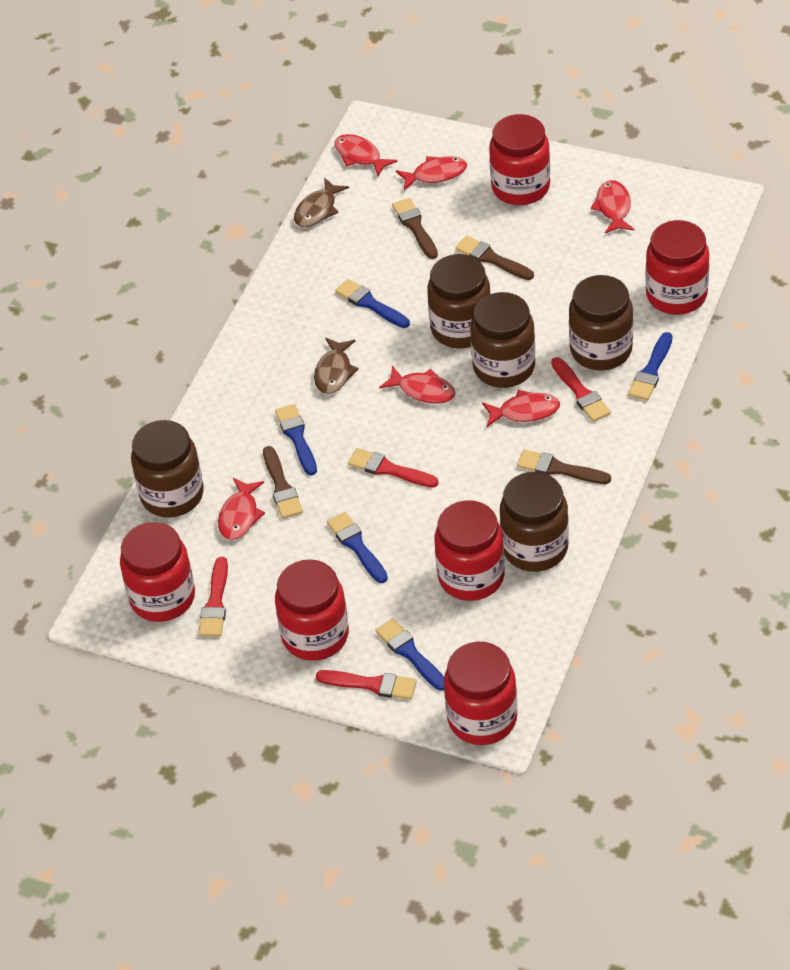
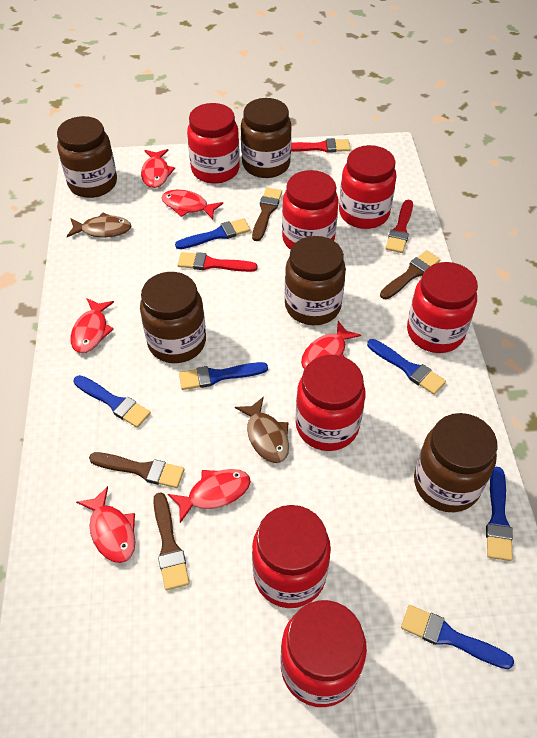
blue brush: [275,404,317,476] [327,512,388,583] [335,279,410,328] [376,618,444,691] [628,332,673,401] = 5 -> [74,375,151,428] [175,218,251,249] [179,362,268,390] [367,339,446,395] [401,605,514,669] [486,467,513,561] = 6
red brush: [198,557,228,637] [316,670,417,700] [348,448,438,488] [551,357,611,422] = 4 -> [177,252,257,272] [291,138,350,153] [385,200,413,253] = 3
red jar: [120,522,195,622] [275,559,349,661] [434,500,505,601] [444,642,517,745] [489,114,550,205] [645,220,709,315] = 6 -> [187,103,240,184] [252,505,331,608] [281,600,367,707] [282,170,338,250] [296,355,366,451] [339,145,397,229] [407,262,478,353] = 7

